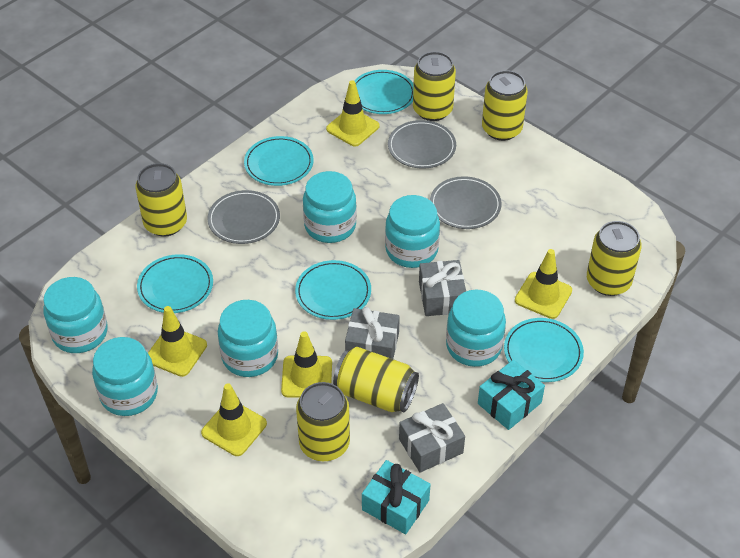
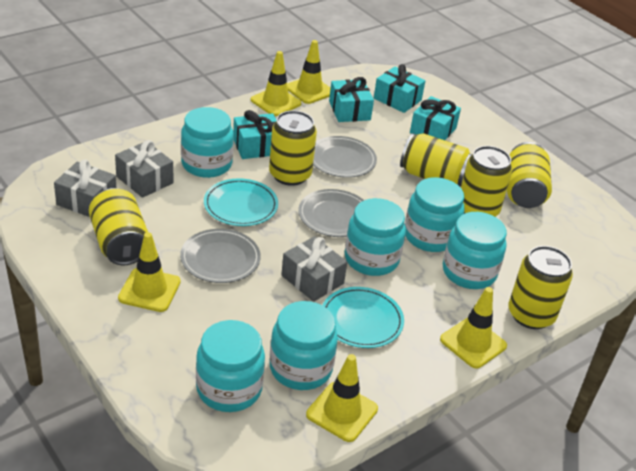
turquoise gift: [362,460,431,534] [478,360,545,430] = 2 -> [233,110,277,159] [329,77,374,122] [374,64,425,113] [410,96,461,140] = 4
turquoise plate: [137,254,213,313] [244,136,313,186] [295,260,371,320] [354,70,414,114] [504,318,584,382] = 5 -> [204,178,278,226] [323,287,404,348] = 2

